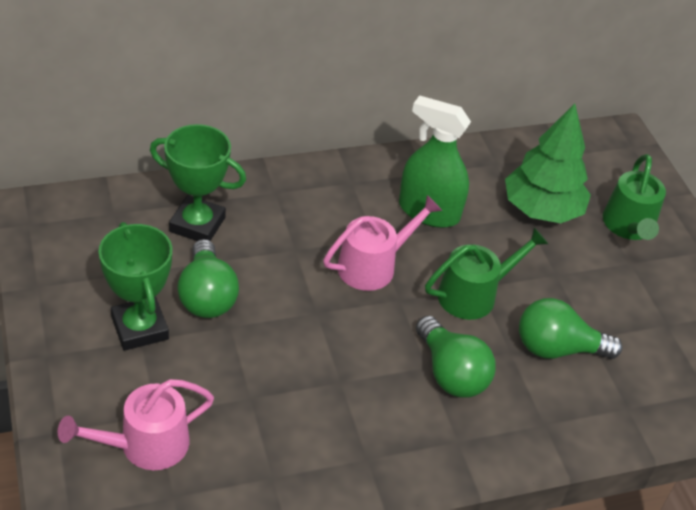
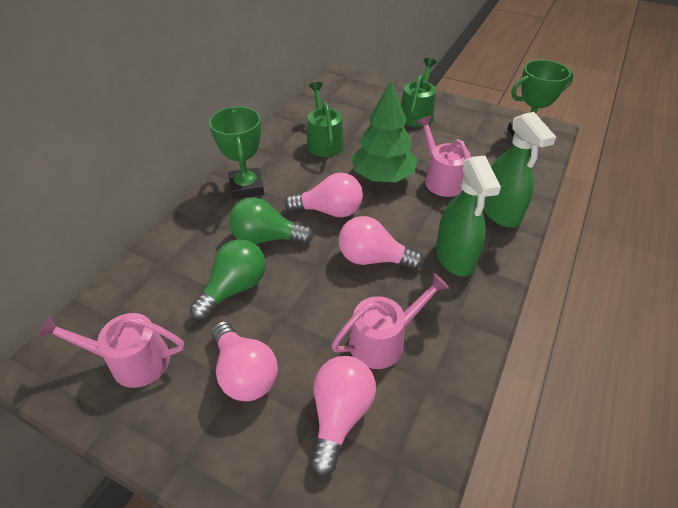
green light bulb: [177,239,239,318] [416,316,496,398] [519,298,622,359] = 3 -> [190,239,266,320] [229,197,314,244] = 2
green spray bottle: [399,95,471,228] = 1 -> [436,155,501,277] [483,112,556,228] = 2
pink light bulb: none = 0 -> [211,321,278,401] [284,173,363,217] [311,356,376,476] [339,216,424,270] = 4
pink watering can: [58,379,214,470] [323,195,442,291] = 2 -> [37,313,184,388] [331,273,449,369] [416,116,471,197] = 3

